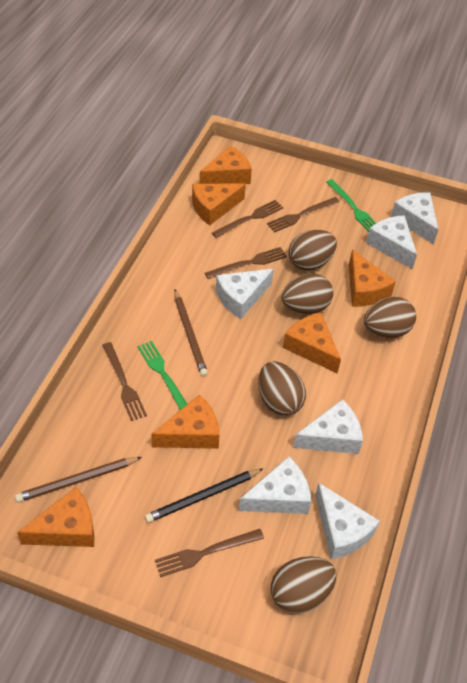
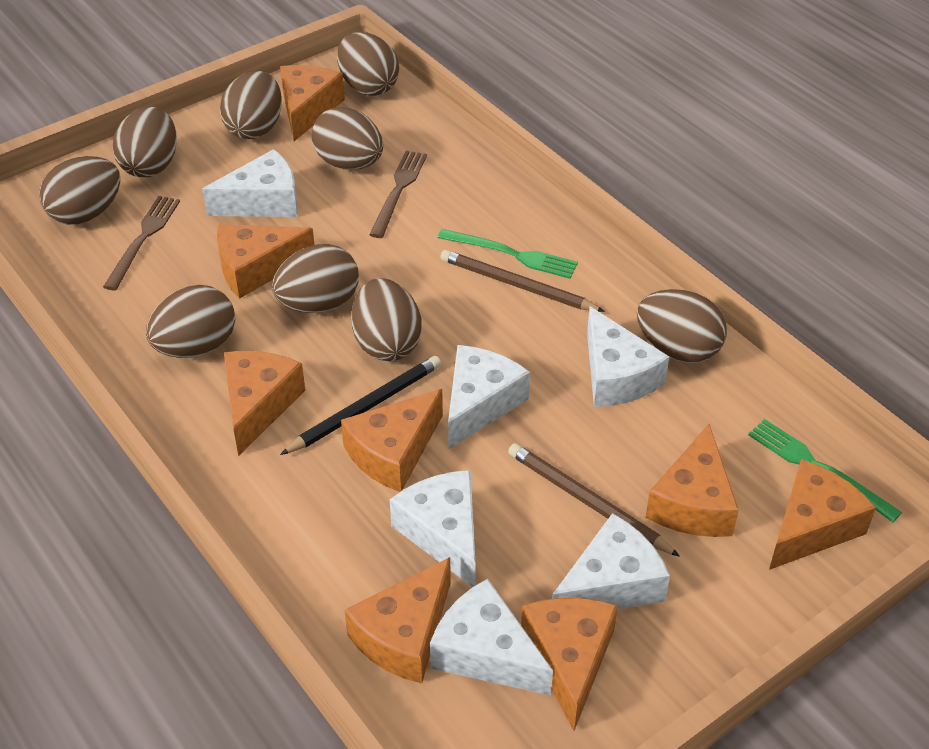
brown egg: [258,361,306,416] [271,556,336,614] [282,274,333,314] [288,230,337,271] [364,297,416,338] = 5 -> [39,156,120,225] [113,107,177,177] [146,285,235,358] [220,71,282,139] [272,244,359,313] [312,107,383,170] [337,32,399,96] [351,278,422,361] [637,289,727,363] = 9
brown fork: [102,342,147,421] [155,529,264,577] [205,247,287,279] [212,200,284,238] [267,197,339,233] = 5 -> [103,196,180,290] [369,151,427,238] = 2
orange cheese: [17,487,95,547] [151,394,220,448] [192,183,246,226] [199,145,252,184] [283,313,341,374] [349,250,396,306] = 6 -> [217,224,314,299] [224,351,305,456] [280,65,345,141] [341,389,443,492] [345,557,451,684] [521,598,618,731] [645,424,739,537] [769,459,876,570] = 8

